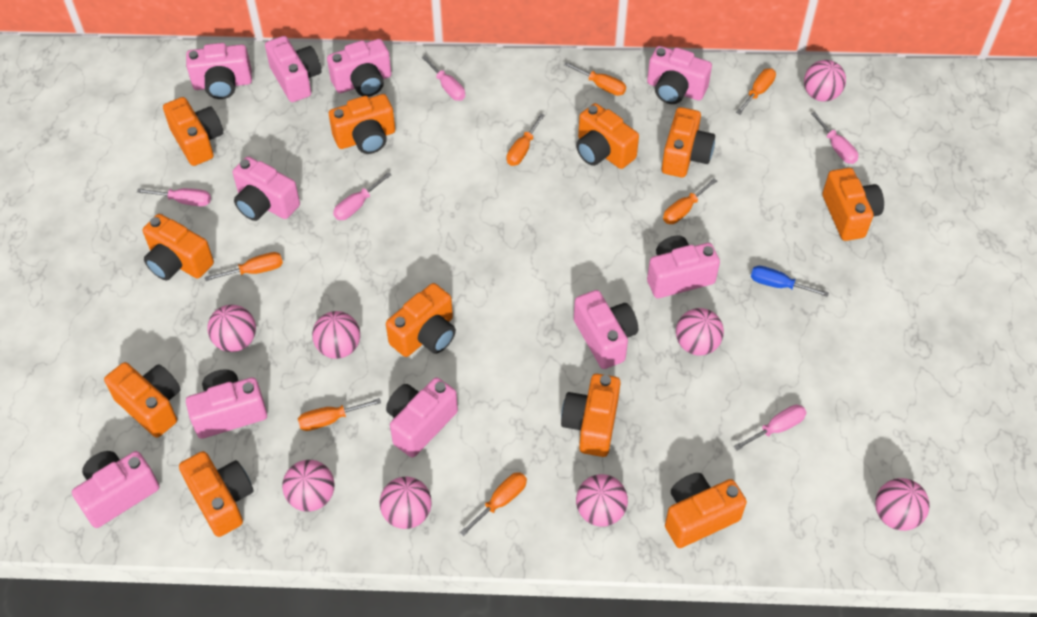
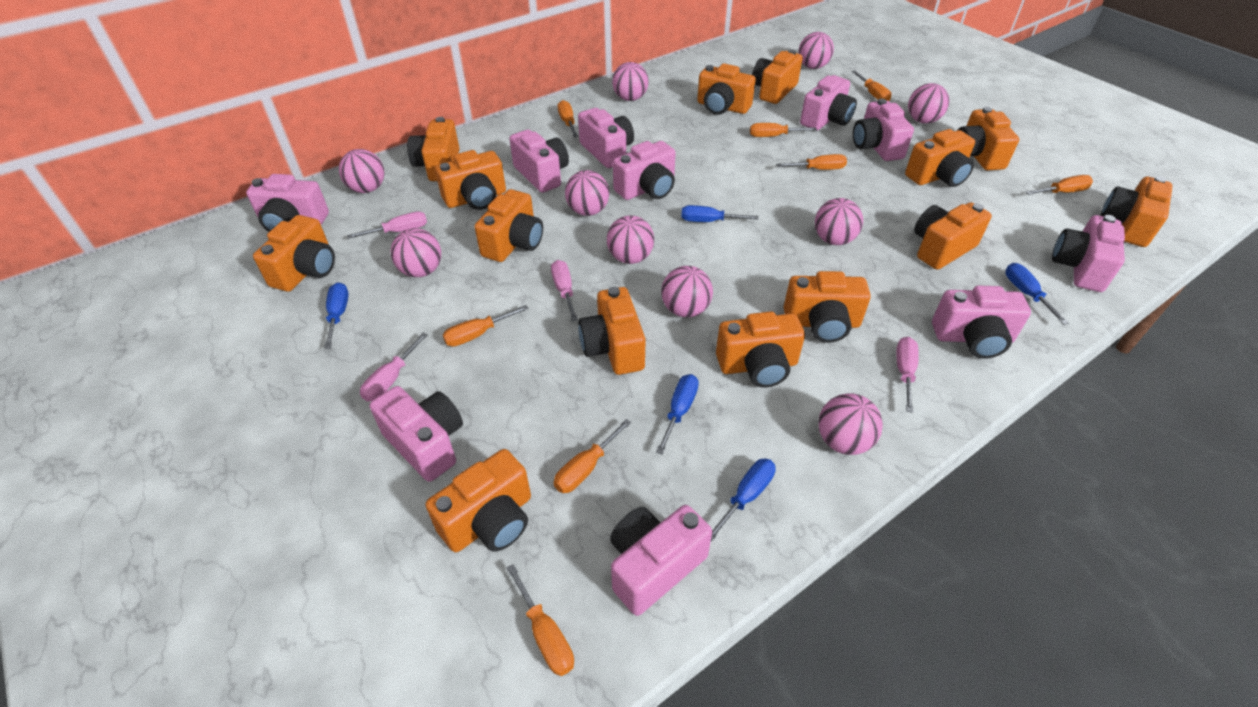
blue screwdriver: [751,266,829,297] = 1 -> [324,282,349,349] [656,374,699,454] [681,205,759,222] [711,459,776,542] [1005,263,1068,325] = 5
orange camera: [104,362,181,438] [143,214,214,280] [163,97,223,166] [179,451,253,537] [329,94,395,154] [386,283,456,357] [561,374,621,457] [576,103,639,169] [662,107,715,178] [665,473,747,548] [822,168,884,241] = 11 -> [253,215,335,292] [407,117,459,181] [426,449,531,552] [435,150,506,210] [475,189,543,262] [578,286,646,375] [697,63,756,115] [716,311,805,388] [752,49,803,104] [784,271,871,343] [905,129,975,187] [914,202,992,270] [958,107,1019,171] [1101,176,1172,247] = 14
orange screwdriver: [205,252,283,281] [298,398,381,431] [459,472,527,536] [507,114,545,166] [564,62,626,96] [663,178,717,224] [736,68,776,115] = 7 -> [443,305,529,347] [506,564,574,676] [554,419,631,493] [558,100,578,137] [750,123,817,137] [776,154,847,170] [852,71,891,101] [1026,175,1093,195] = 8
pink ball: [207,305,256,352] [282,460,335,511] [312,311,360,359] [379,477,432,529] [576,474,628,527] [676,308,724,356] [804,60,846,102] [875,478,930,531] = 8 -> [339,149,384,193] [390,228,441,277] [565,170,609,216] [607,215,654,264] [612,62,649,101] [661,266,713,317] [799,32,834,69] [815,198,863,245] [818,393,883,455] [908,83,949,124] = 10
pink screwdriver: [137,188,211,206] [333,172,391,220] [422,56,465,101] [734,405,807,450] [811,112,858,164] = 5 -> [347,211,427,239] [360,333,428,402] [551,260,578,321] [896,337,919,413] = 4

